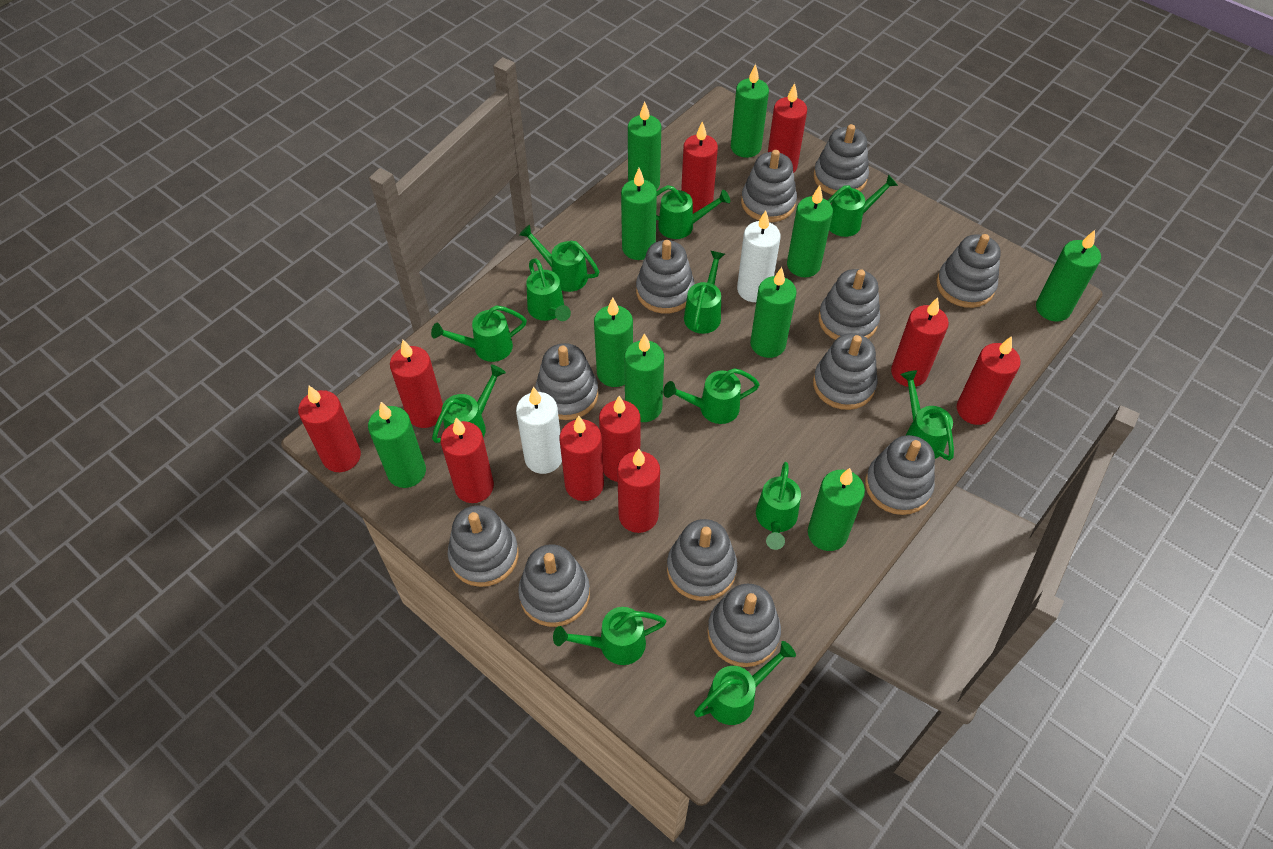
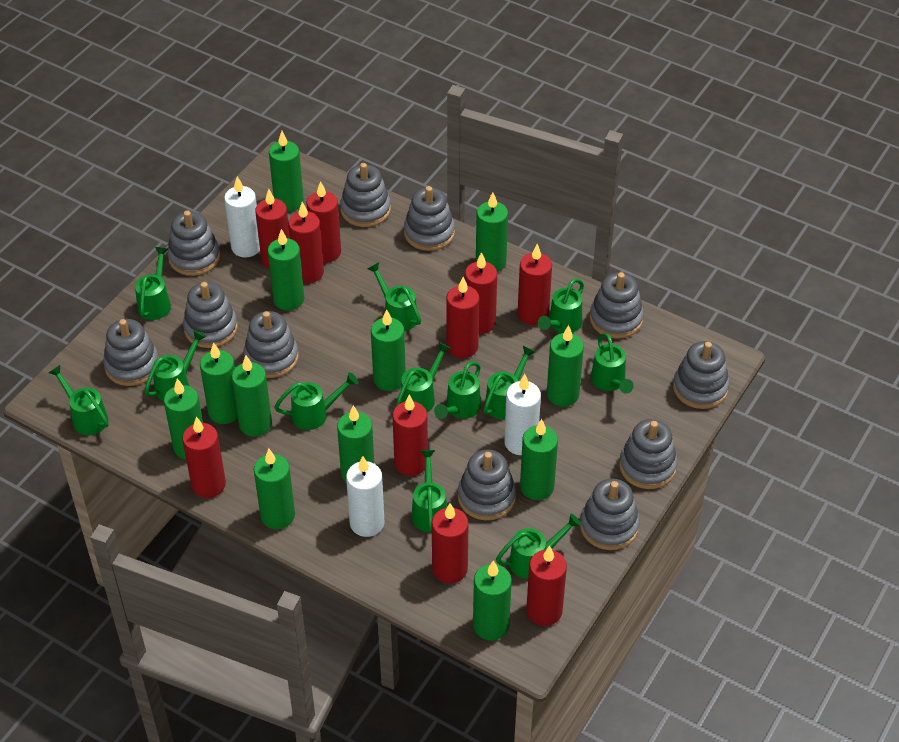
green candle: [368,402,426,488] [594,297,633,387] [621,168,657,260] [624,333,664,422] [628,102,661,190] [731,64,769,158] [750,267,797,358] [787,185,833,277] [808,468,865,551] [1036,230,1101,322] = 10 -> [164,379,203,460] [200,342,238,424] [232,355,272,437] [254,449,295,529] [267,229,304,311] [269,131,304,211] [337,405,374,483] [371,309,406,391] [473,560,512,641] [476,192,508,272] [520,419,558,500] [547,325,584,407] = 12
grey stacking toy: [448,505,519,587] [518,544,590,627] [535,343,598,420] [636,240,695,314] [667,519,737,601] [707,584,781,667] [741,150,797,222] [813,333,877,410] [814,124,869,195] [818,269,880,340] [865,435,935,515] [936,234,1001,308] = 12 -> [103,319,159,386] [167,211,220,276] [183,282,238,348] [244,311,299,378] [340,163,391,227] [404,186,455,251] [458,450,516,520] [580,479,640,550] [590,272,644,339] [619,419,678,489] [673,341,730,409] = 11
white candle: [516,387,562,474] [737,210,781,302] = 2 -> [224,176,260,257] [346,456,384,537] [504,374,541,455] = 3

